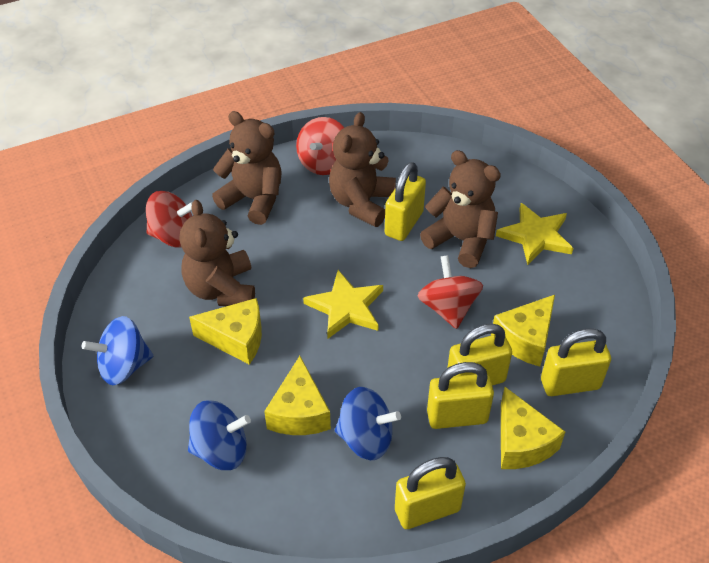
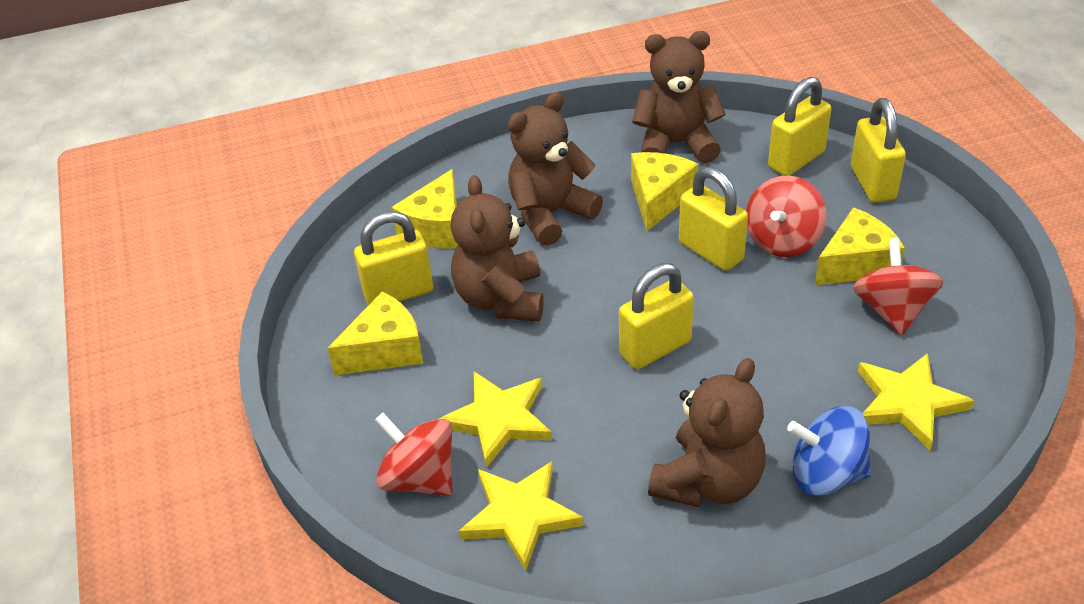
blue spinning top: [82,316,153,385] [188,400,251,470] [335,387,401,460] = 3 -> [787,406,872,496] = 1
yellow star: [303,270,383,339] [496,203,573,265] = 2 -> [437,372,552,468] [458,461,584,571] [858,353,974,450] = 3

